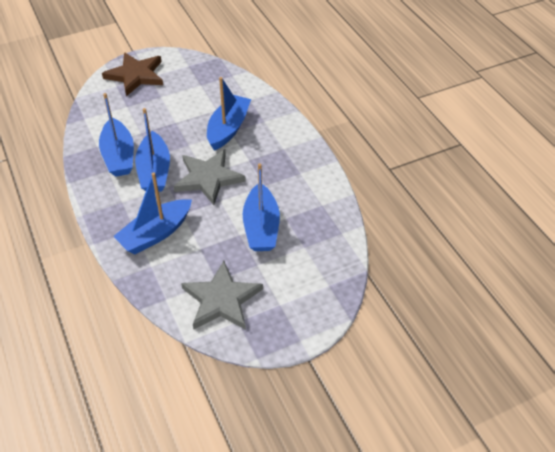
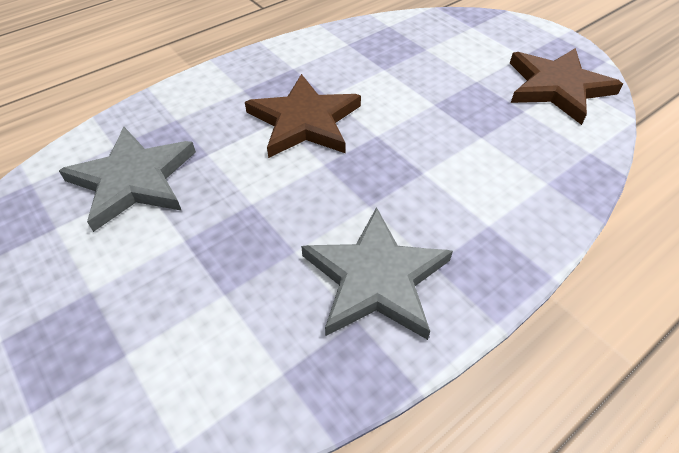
blue boat: [99,93,134,177] [113,173,192,254] [135,108,170,192] [207,77,251,151] [243,163,280,251] = 5 -> none = 0
brown star: [102,52,163,96] = 1 -> [245,74,361,158] [510,48,623,125] = 2

